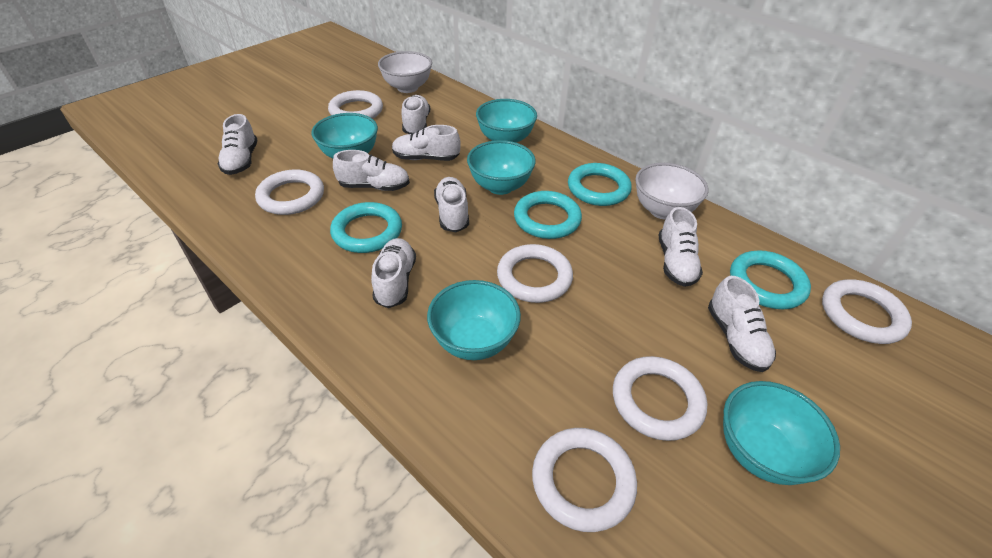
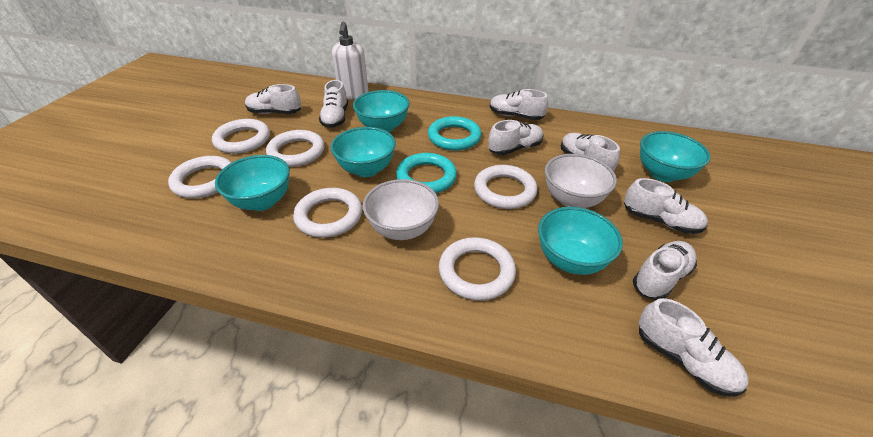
turquoise ring: [330,202,402,253] [514,191,582,239] [568,163,632,206] [730,251,811,309] = 4 -> [396,153,457,193] [428,116,482,151] = 2
white soap dispenser: none = 0 -> [332,22,369,100] = 1

